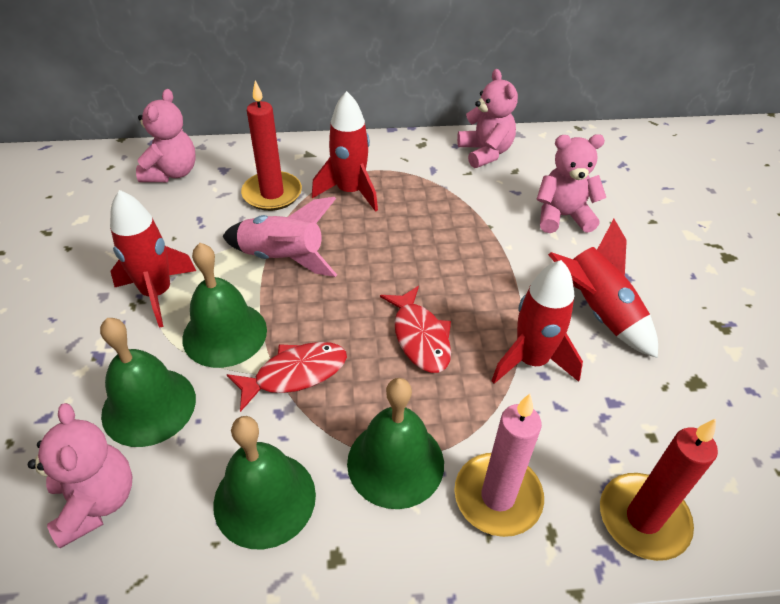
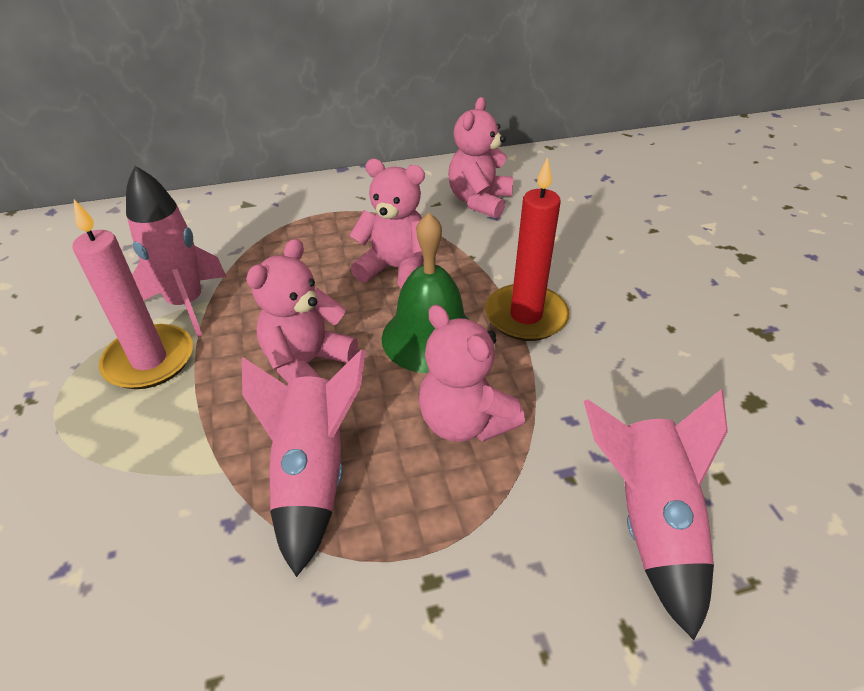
green bell: [100,318,196,447] [182,243,267,368] [213,416,316,549] [347,378,444,509] = 4 -> [381,212,470,373] = 1
pink rocket: [223,197,337,277] = 1 -> [126,166,227,337] [242,349,366,577] [584,389,728,640] = 3
red candle: [241,80,302,211] [600,419,718,561] = 2 -> [485,157,569,341] = 1
red fish: [227,342,347,412] [380,286,451,373] = 2 -> none = 0
red rocket: [110,190,196,328] [312,91,378,212] [491,260,583,384] [548,219,658,358] = 4 -> none = 0

